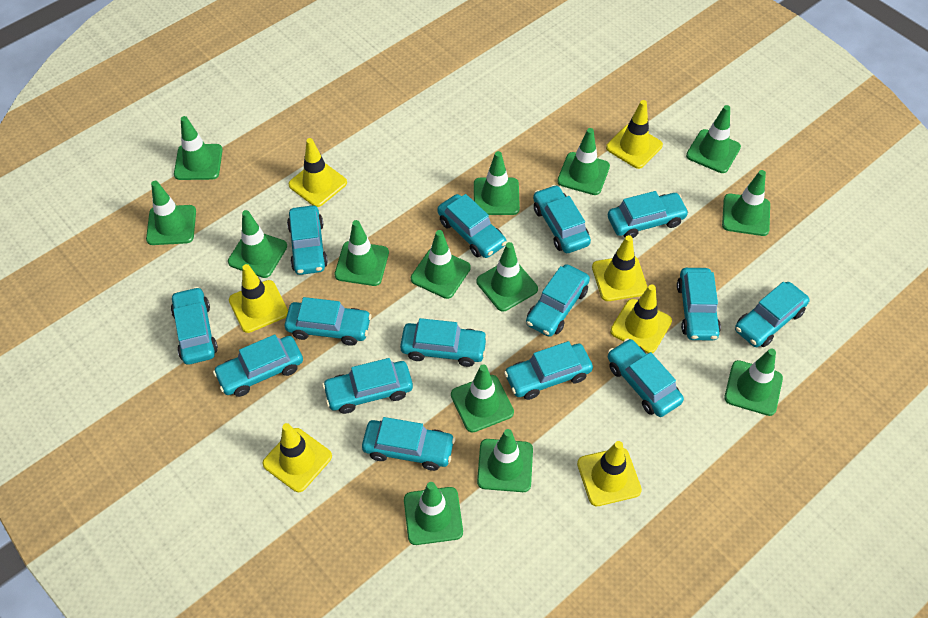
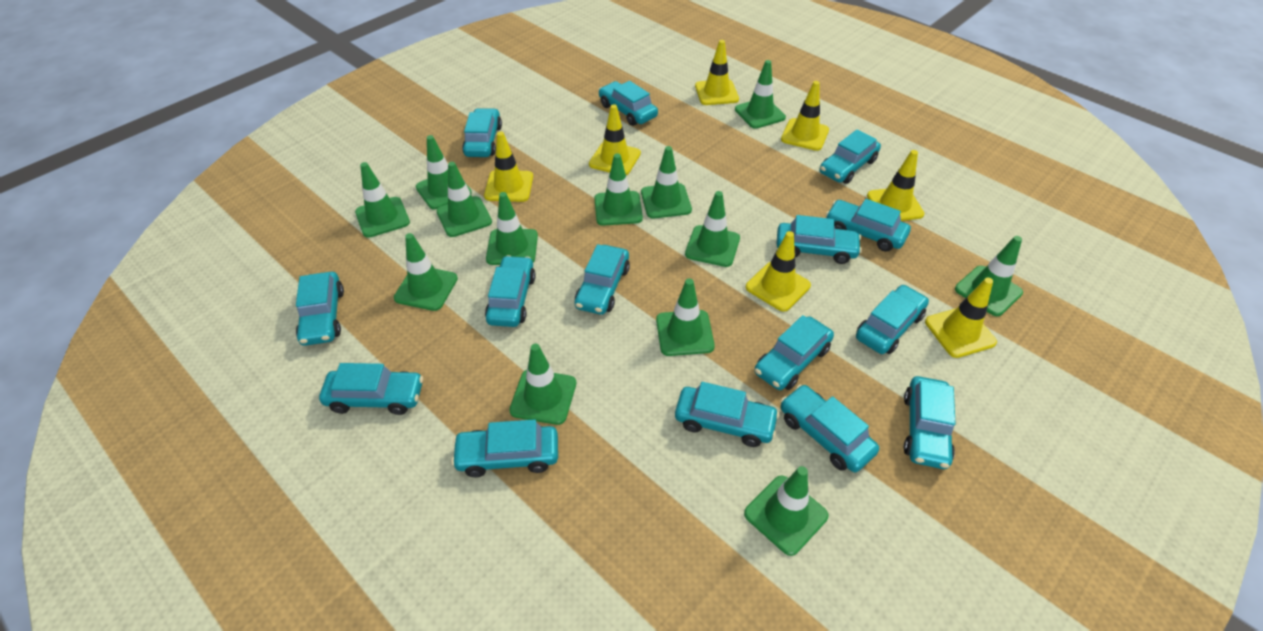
green traffic cone: [146,181,196,245] [174,116,223,180] [228,210,287,278] [335,220,389,286] [404,482,463,545] [411,230,471,299] [451,365,514,433] [474,151,520,215] [476,242,538,311] [477,429,533,492] [557,128,610,195] [686,105,741,173] [722,170,770,236] [724,349,783,416] = 14 -> [355,162,410,238] [394,233,458,311] [416,135,472,209] [436,162,492,237] [486,192,538,265] [509,344,576,425] [594,153,643,226] [641,146,692,218] [656,278,715,356] [685,191,740,267] [735,60,786,129] [744,466,828,556] [955,236,1023,316] = 13

